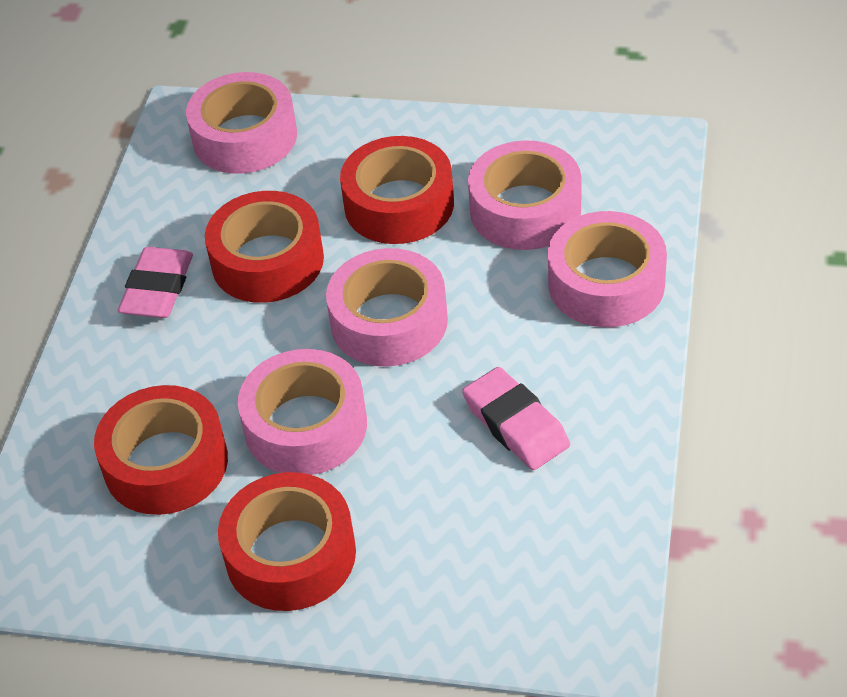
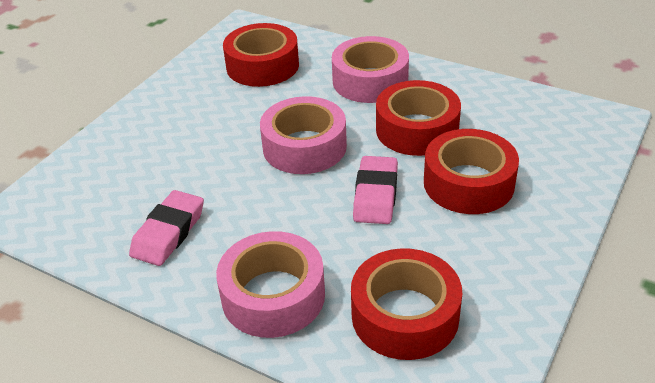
pink tape: [186,72,297,174] [238,349,367,475] [326,248,448,367] [468,140,581,250] [548,211,667,327] = 5 -> [216,231,325,338] [260,96,347,174] [332,36,409,103] = 3

